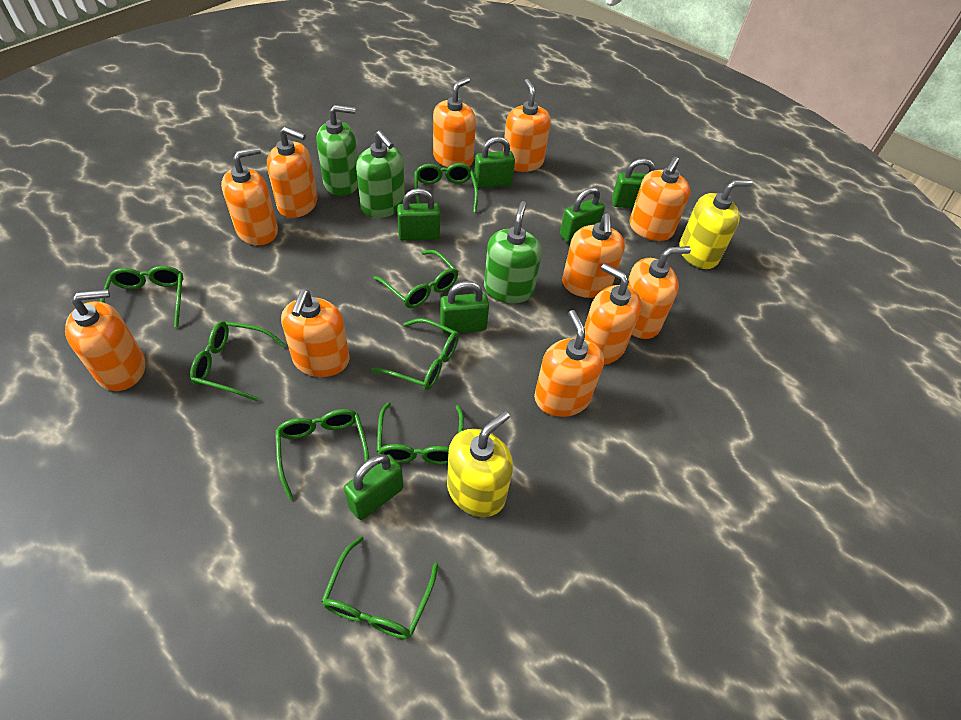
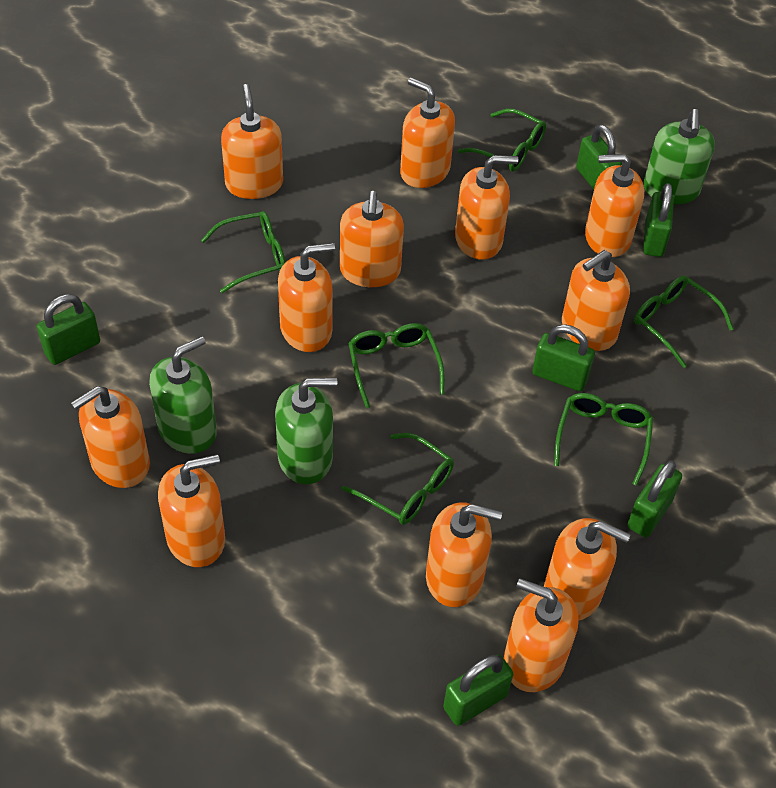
green glasses: [100,266,184,327] [190,321,286,402] [275,409,369,499] [321,536,438,639] [371,318,459,390] [374,250,458,308] [377,402,464,465] [414,163,478,213] = 8 -> [201,211,286,293] [341,433,454,525] [348,323,445,408] [458,108,546,172] [554,393,653,486] [634,275,734,368] = 6
orange soap dispenser: [65,289,145,391] [221,147,278,245] [267,126,317,218] [281,290,350,377] [433,77,476,168] [503,79,551,172] [534,310,604,417] [562,213,625,298] [584,263,642,365] [628,246,691,339] [630,157,690,241] = 11 -> [71,386,150,488] [158,454,225,567] [221,84,283,199] [278,243,335,352] [340,191,404,287] [400,78,455,188] [426,502,502,607] [455,155,518,260] [504,578,579,692] [544,518,631,621] [562,250,630,351] [585,154,644,257] = 12
yellow soap dispenser: [447,411,513,517] [679,180,752,269] = 2 -> none = 0

